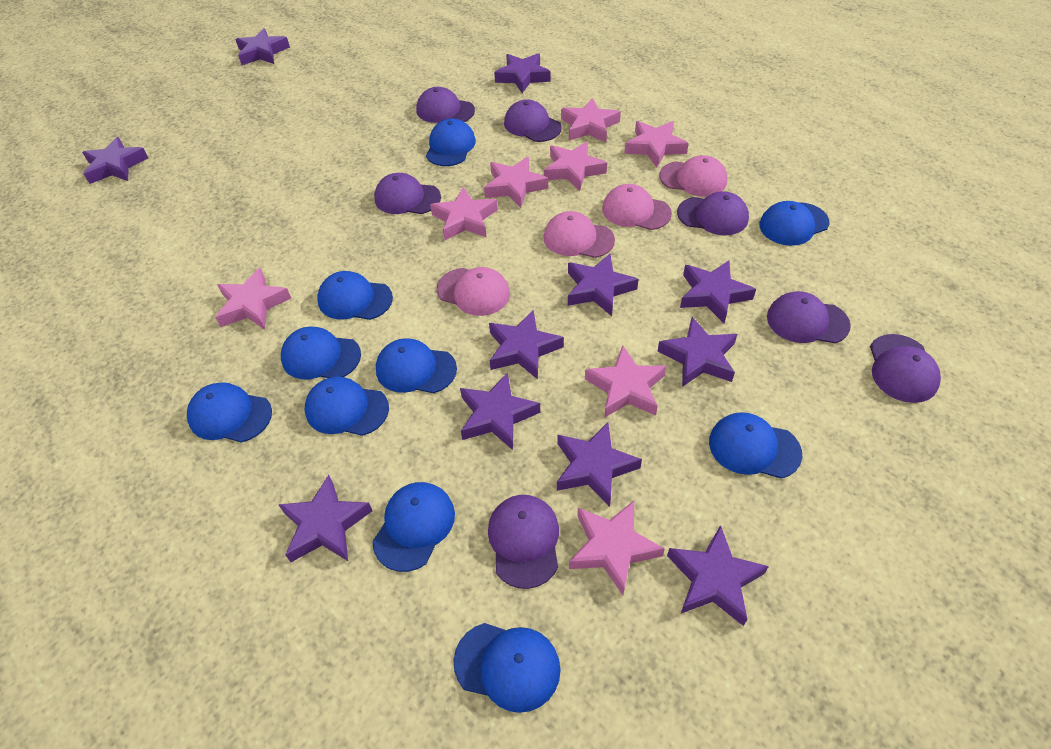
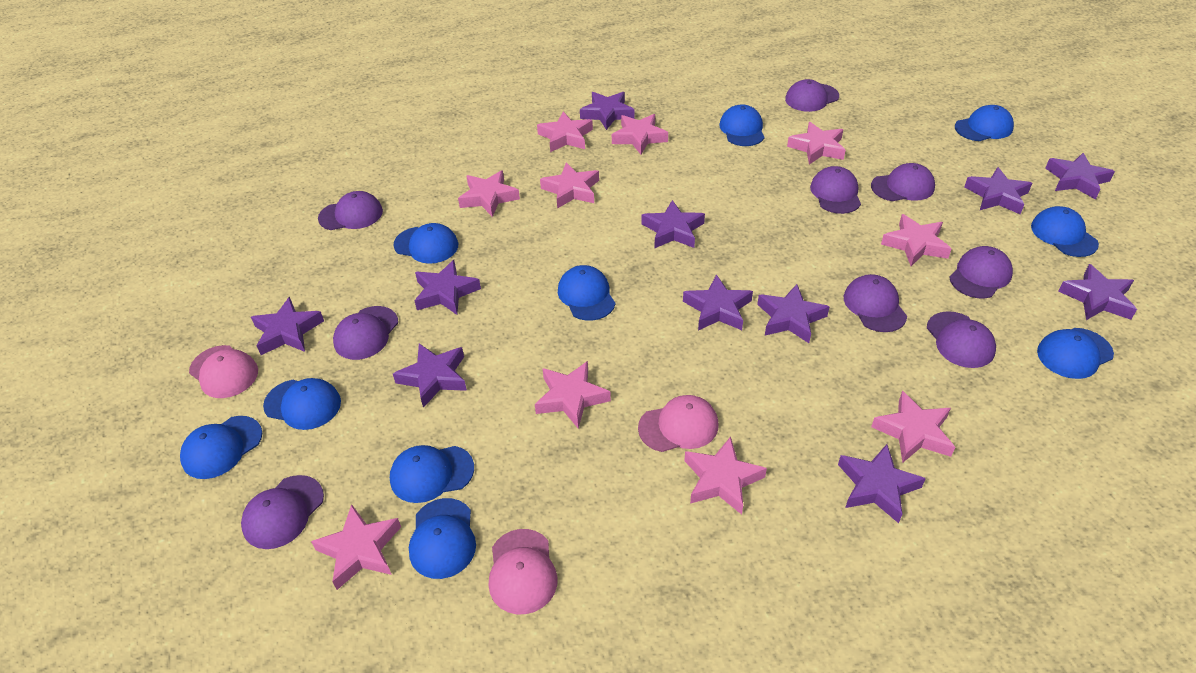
pink cap: [436,267,510,316] [543,211,615,258] [602,184,672,230] [659,155,727,197] = 4 -> [189,345,258,398] [489,529,558,614] [638,395,719,452] = 3
pink star: [215,268,291,329] [430,187,498,240] [484,157,548,208] [544,141,607,192] [561,98,621,142] [569,501,665,595] [585,345,667,418] [624,121,689,167] = 8 -> [311,504,401,590] [458,170,520,217] [535,361,611,429] [537,112,593,152] [540,163,599,209] [612,114,668,154] [684,436,767,515] [787,122,846,164] [871,391,955,462] [881,214,952,266] = 10
purple cap: [374,173,441,214] [416,87,475,123] [488,495,559,589] [504,99,562,142] [677,191,749,235] [767,291,851,343] [870,334,941,403] = 7 -> [241,475,324,549] [318,191,383,230] [333,306,398,360] [785,79,839,112] [810,166,861,214] [844,274,907,332] [871,163,935,201] [927,311,996,368] [949,246,1013,298] = 9

